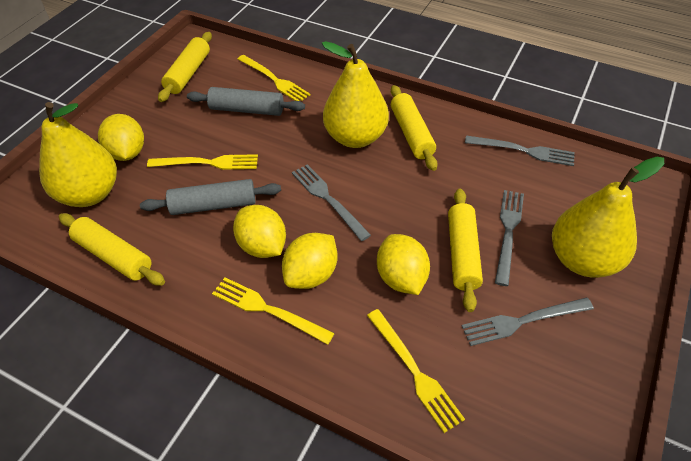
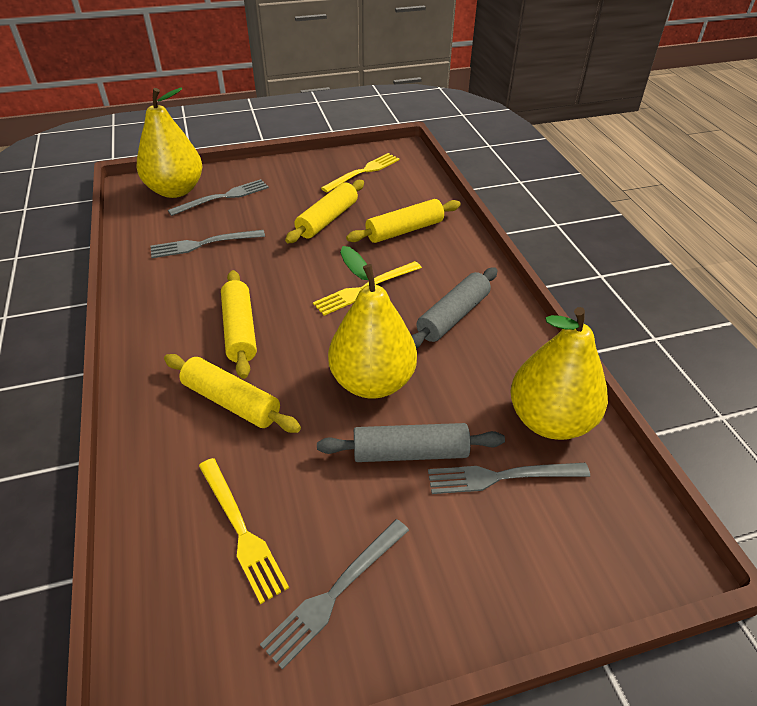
yellow fork: [147,154,258,170] [212,277,335,345] [237,55,311,101] [367,309,465,433] = 4 -> [199,458,289,604] [313,261,422,316] [321,153,400,193] = 3
yellow lemon: [98,114,144,161] [233,205,286,258] [282,233,337,289] [377,234,430,295] = 4 -> none = 0

